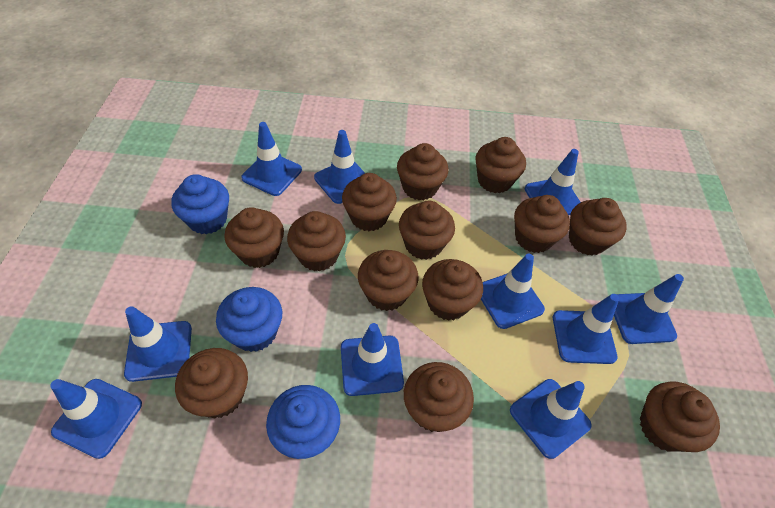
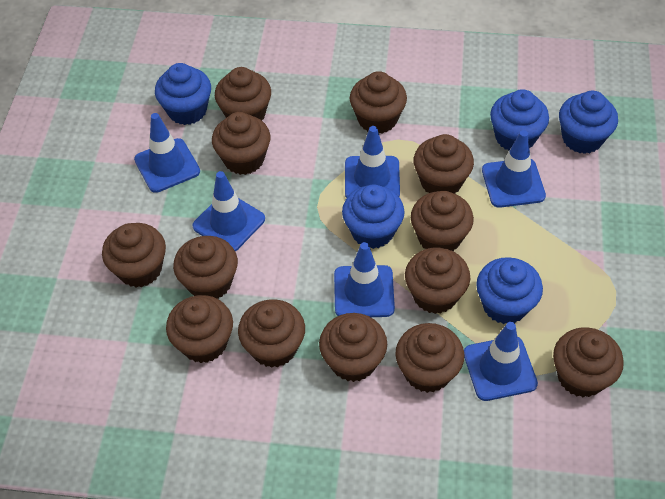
blue cupcake: [171,174,229,235] [216,287,282,352] [266,385,340,459] = 3 -> [155,63,211,125] [342,184,405,249] [476,257,543,324] [490,89,549,151] [559,91,618,154] = 5
blue traffic cone: [50,379,142,459] [124,306,192,382] [241,122,302,196] [314,130,365,204] [341,323,404,396] [481,254,545,329] [510,379,592,459] [525,149,581,215] [553,294,619,364] [614,274,684,344] = 10 -> [134,113,200,193] [192,171,265,252] [334,242,395,317] [345,126,400,198] [464,322,538,401] [482,130,546,208] = 6

